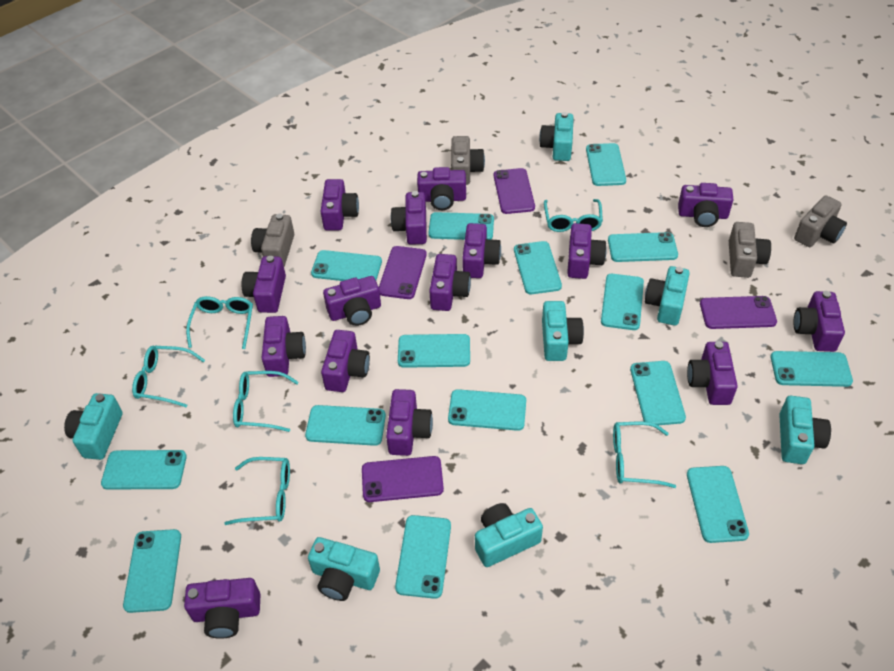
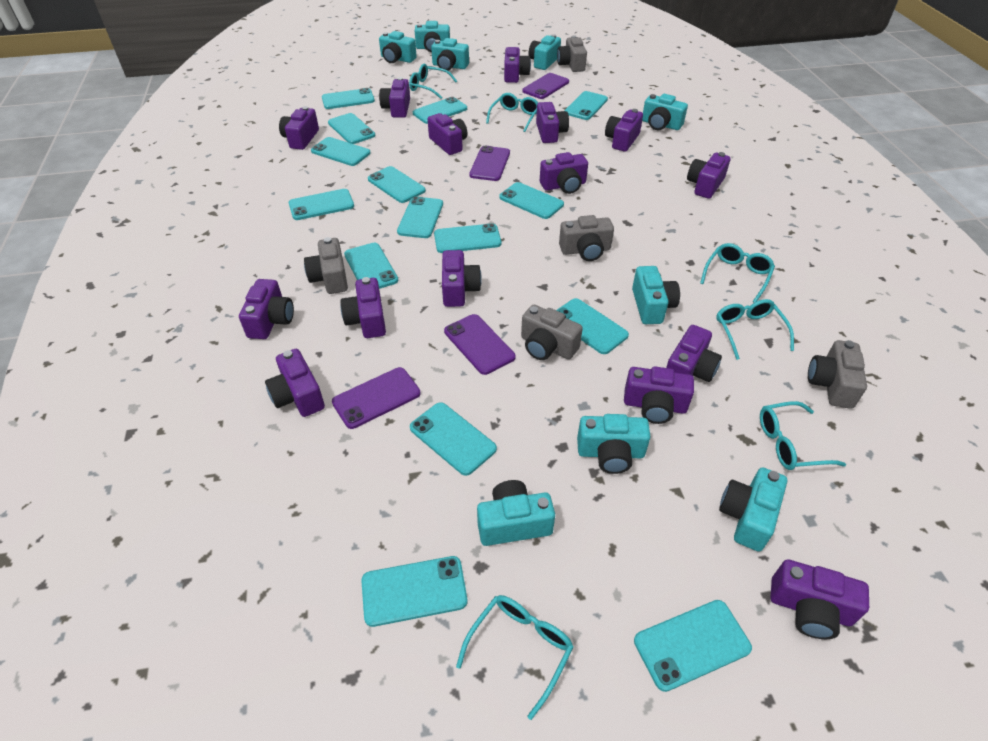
grey camera: [251,214,294,266] [451,136,485,185] [729,222,771,278] [794,195,847,247] = 4 -> [304,237,348,294] [521,305,583,360] [557,35,587,72] [559,215,614,261] [808,340,867,409] = 5
turquoise camera: [64,393,123,460] [308,537,380,601] [475,503,543,567] [539,112,574,161] [542,301,584,361] [645,266,690,325] [779,396,831,464] = 7 -> [379,31,417,63] [415,21,450,52] [431,38,469,71] [477,480,555,546] [529,34,561,70] [577,414,651,474] [632,266,680,324] [642,94,688,130] [719,467,787,552] = 9

